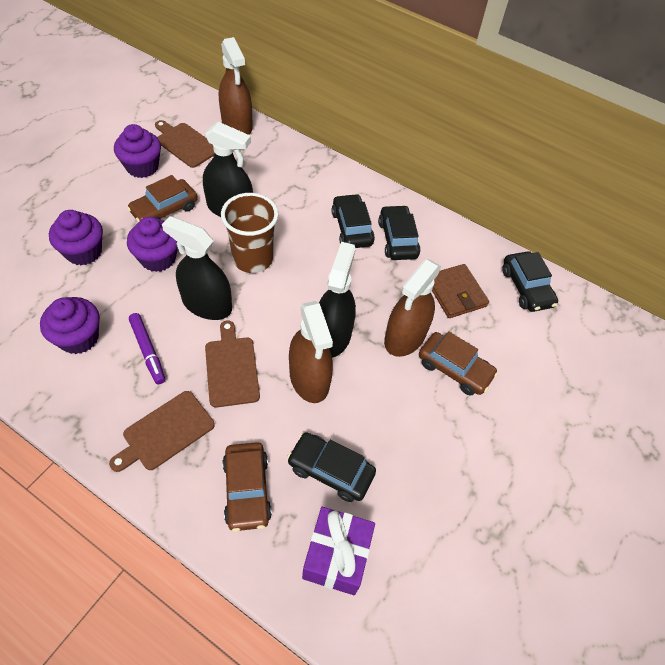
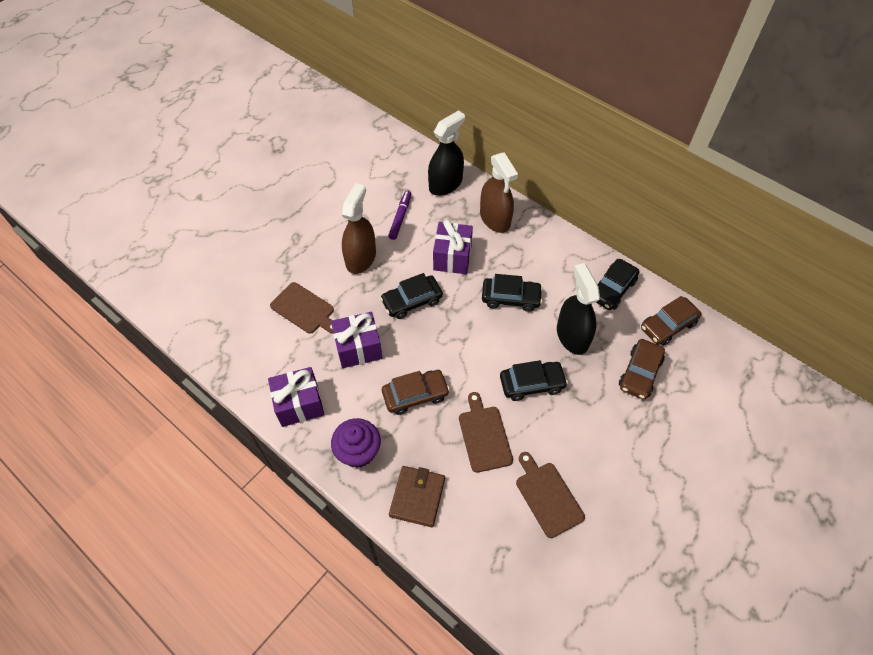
black spray bottle: [162,216,232,320] [203,122,253,217] [319,242,356,357] = 3 -> [428,110,465,196] [557,263,600,355] = 2
brown cup: [221,193,278,273] = 1 -> none = 0
brown spray bottle: [219,37,253,135] [289,301,333,403] [384,259,442,357] = 3 -> [342,183,376,274] [480,152,518,233] = 2
purple cupcake: [40,297,100,354] [49,210,103,265] [114,124,161,178] [127,217,178,272] = 4 -> [331,418,381,468] = 1
purple gift: [302,507,375,595] = 1 -> [268,367,324,427] [331,312,382,368] [433,220,473,274] = 3

